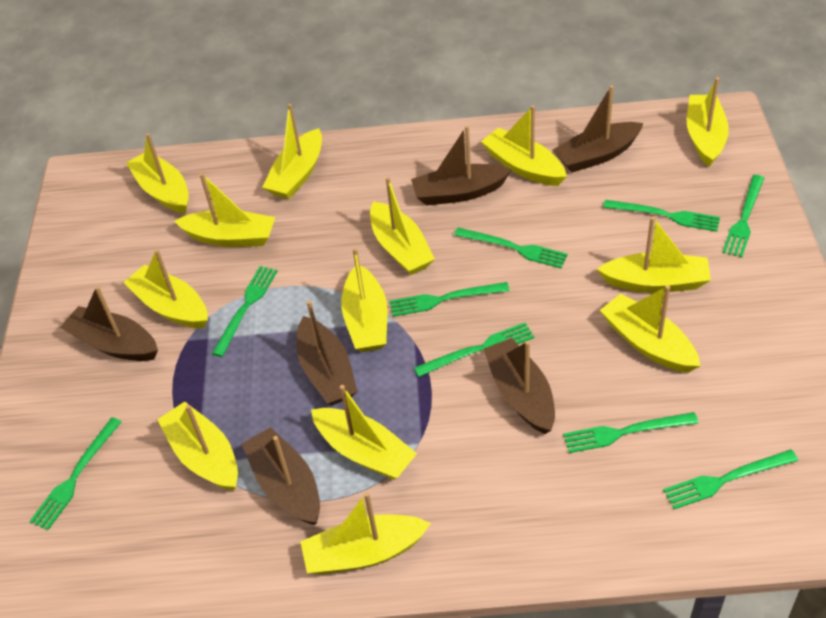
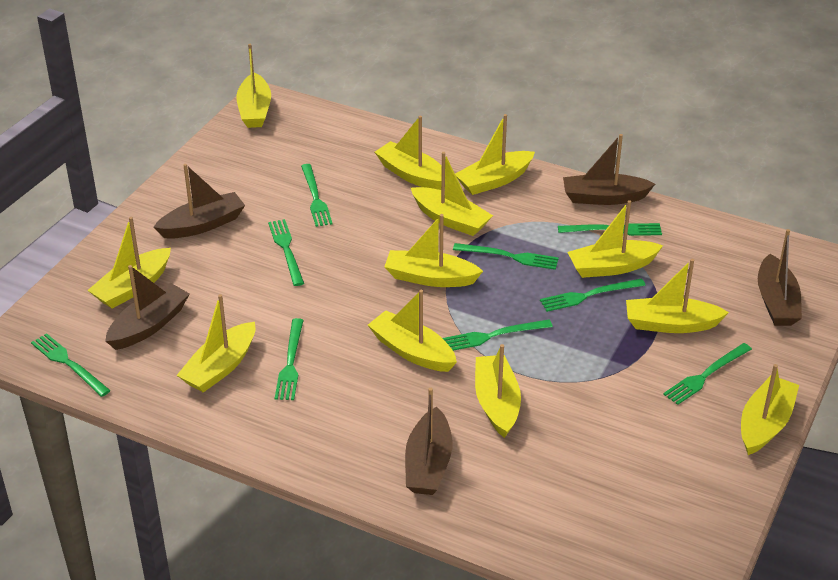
brown boat: [60,286,158,361] [242,427,320,525] [297,300,358,405] [411,126,512,206] [483,338,555,434] [553,85,644,172] = 6 -> [105,265,189,350] [153,164,245,239] [405,388,453,495] [563,134,655,205] [758,229,802,326] = 5
yellow boat: [123,249,208,328] [126,133,189,214] [157,402,238,491] [174,173,275,247] [262,104,322,199] [300,492,431,575] [311,385,417,480] [341,248,388,352] [370,177,435,275] [481,105,567,186] [597,216,711,293] [600,285,700,373] [687,77,729,167] = 13 -> [87,217,171,308] [177,294,256,392] [236,44,271,128] [368,290,457,372] [375,116,442,190] [384,214,483,287] [411,152,493,236] [455,114,535,195] [475,344,521,438] [568,200,663,278] [626,259,729,333] [741,364,799,455] = 12

